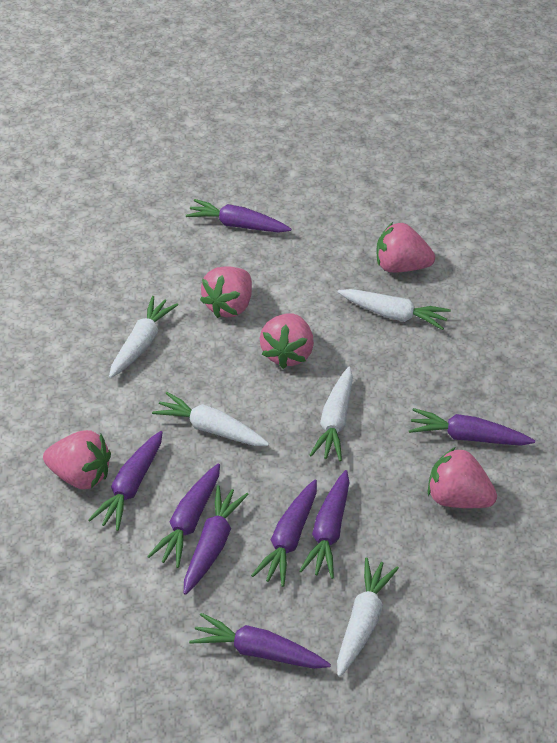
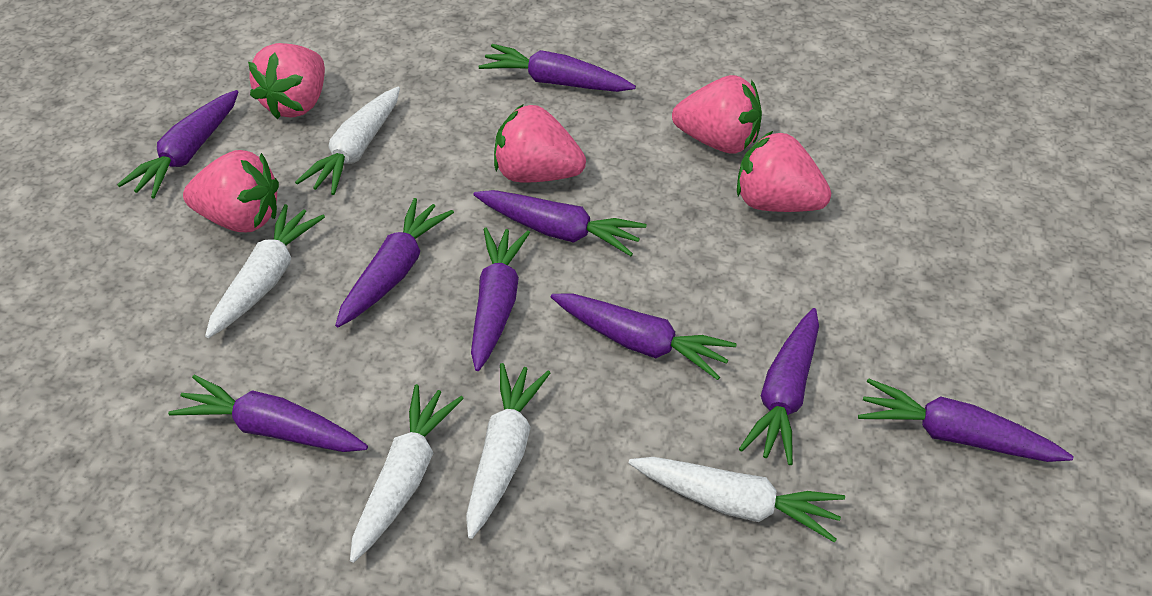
purple carrot: [88,431,163,531] [147,463,220,568] [184,485,249,595] [186,199,291,233] [189,613,331,669] [251,480,317,587] [299,470,349,579] [409,408,535,446] = 8 -> [117,90,238,198] [168,375,368,452] [335,198,454,327] [471,228,530,371] [474,190,647,256] [479,44,636,92] [551,293,737,380] [739,308,819,465] [858,378,1074,462] = 9

